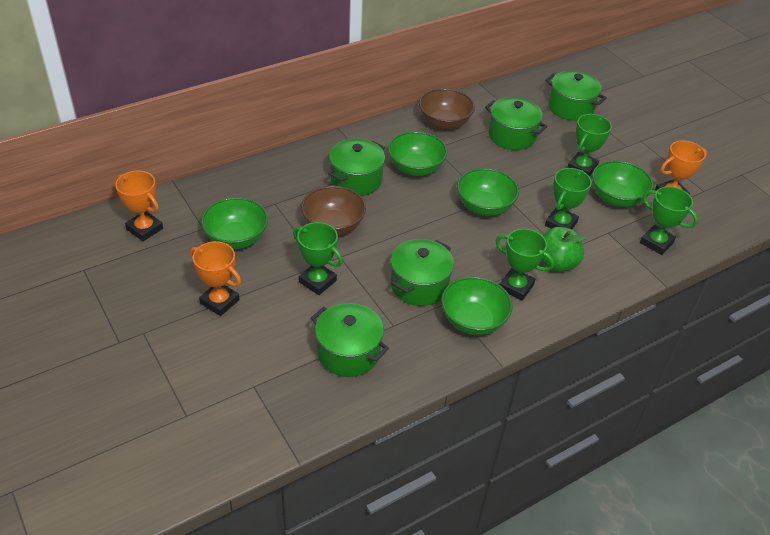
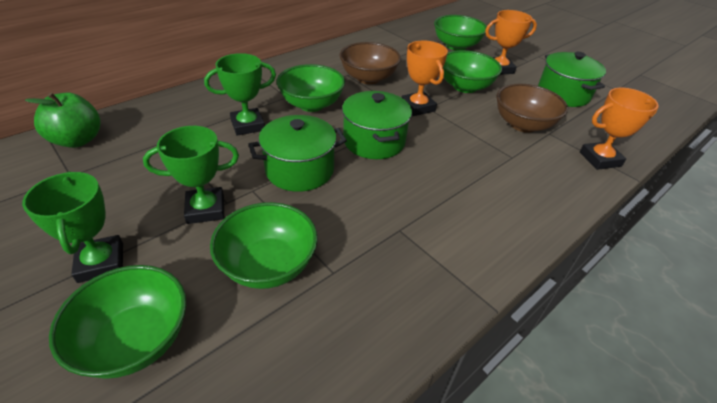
green pot: [311,303,389,377] [328,138,385,196] [391,239,454,306] [485,97,548,150] [545,71,607,121] = 5 -> [248,115,347,192] [342,91,412,159] [538,52,606,107] = 3
green trophy: [293,222,343,295] [496,229,554,301] [545,168,592,229] [567,114,612,176] [640,186,698,255] = 5 -> [22,171,123,283] [143,126,239,224] [204,53,276,136] = 3

